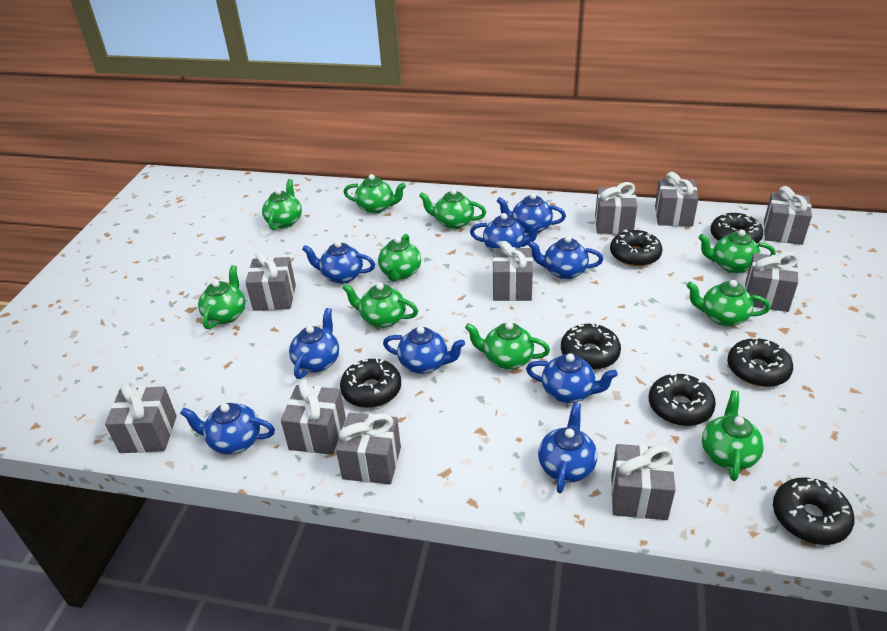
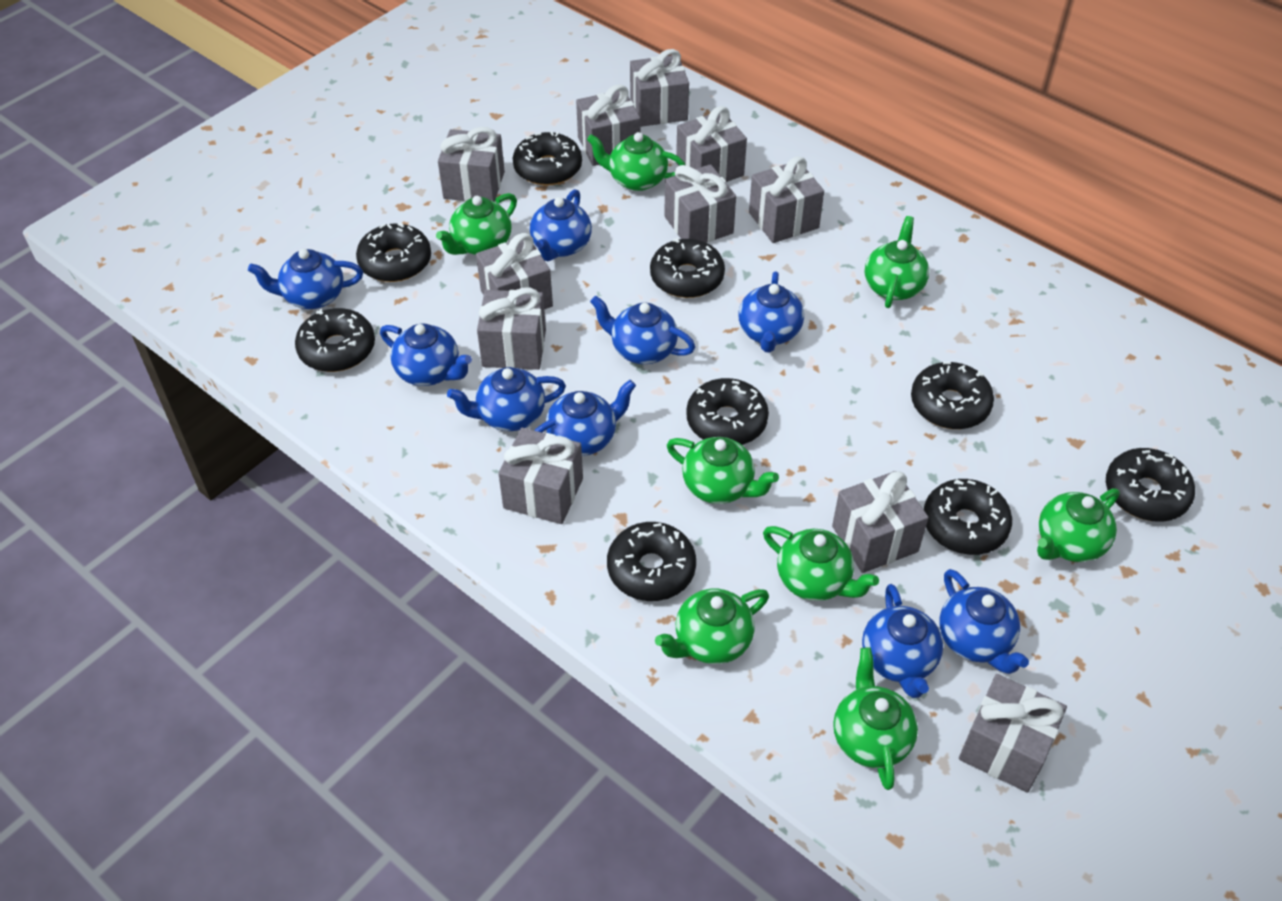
black donut: [340,358,401,408] [561,323,621,370] [610,229,662,267] [649,373,716,426] [710,213,763,244] [727,338,793,387] [773,477,854,545] = 7 -> [295,308,375,372] [356,223,431,282] [513,131,582,186] [607,522,696,601] [650,238,725,298] [686,378,769,445] [911,362,994,429] [924,479,1012,555] [1106,448,1195,522] = 9
green teapot: [198,265,245,329] [262,179,302,230] [342,283,418,328] [344,174,406,214] [378,234,421,281] [419,189,486,229] [465,322,550,369] [686,280,770,326] [698,229,776,274] [702,390,764,481] = 10 -> [436,193,517,255] [587,132,686,191] [655,589,769,664] [667,437,779,504] [763,526,879,601] [833,647,918,790] [865,216,929,308] [1037,488,1120,562] = 8
grey gift: [105,381,177,453] [245,251,296,311] [281,379,346,455] [336,413,401,484] [493,241,533,301] [595,182,637,234] [611,444,676,520] [655,172,699,226] [745,252,799,312] [764,186,812,245] = 10 -> [438,127,505,202] [476,233,553,309] [477,287,546,370] [498,428,583,524] [576,84,640,166] [630,49,689,127] [664,164,736,243] [676,106,747,182] [749,156,824,243] [832,471,929,573] [959,674,1067,793] = 11

